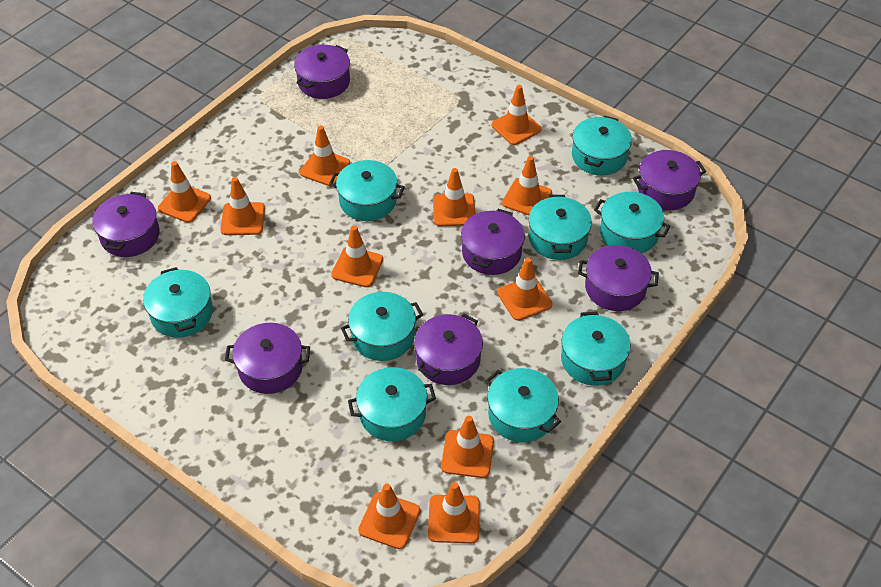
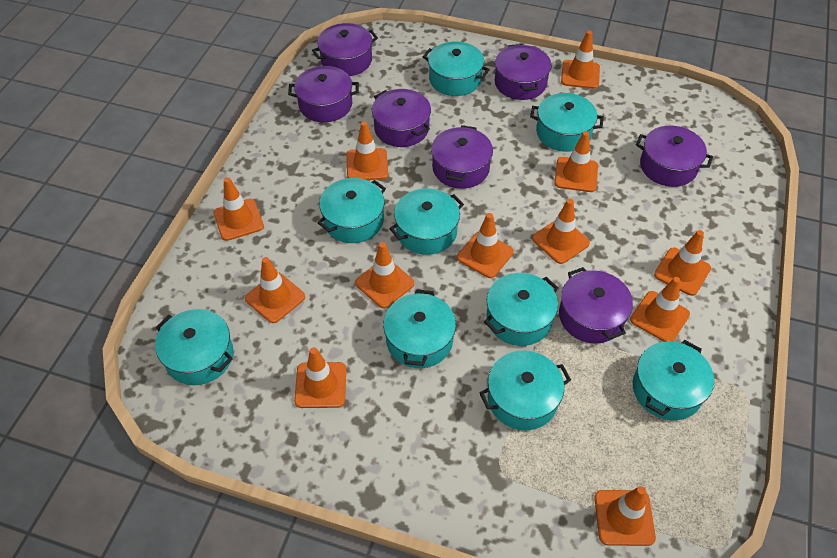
orange traffic cone: [158,161,211,223] [220,177,265,235] [300,126,350,186] [331,226,383,287] [358,484,420,549] [428,482,480,543] [433,168,475,226] [441,416,494,478] [491,85,541,145] [497,257,552,321] [502,156,552,215] = 11 -> [213,177,264,241] [245,257,305,323] [294,347,346,408] [346,121,388,180] [355,242,414,308] [457,213,514,278] [532,199,590,264] [555,131,598,192] [561,30,600,89] [594,486,656,546] [630,277,690,342] [654,230,711,296] = 12

